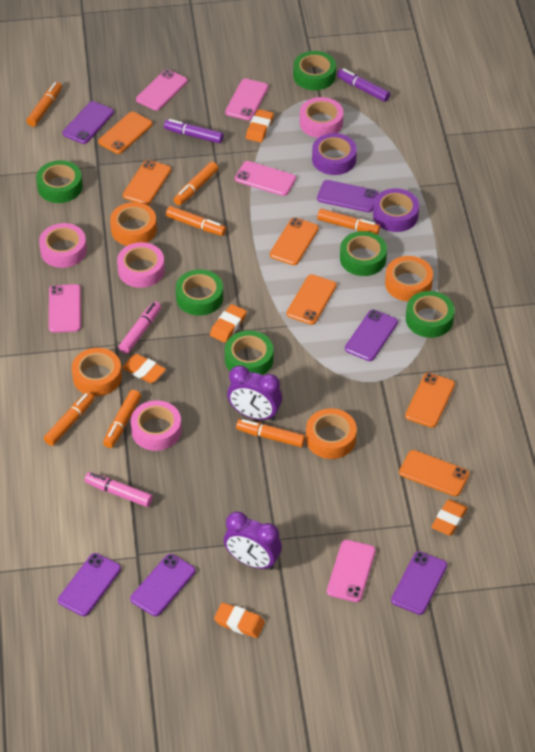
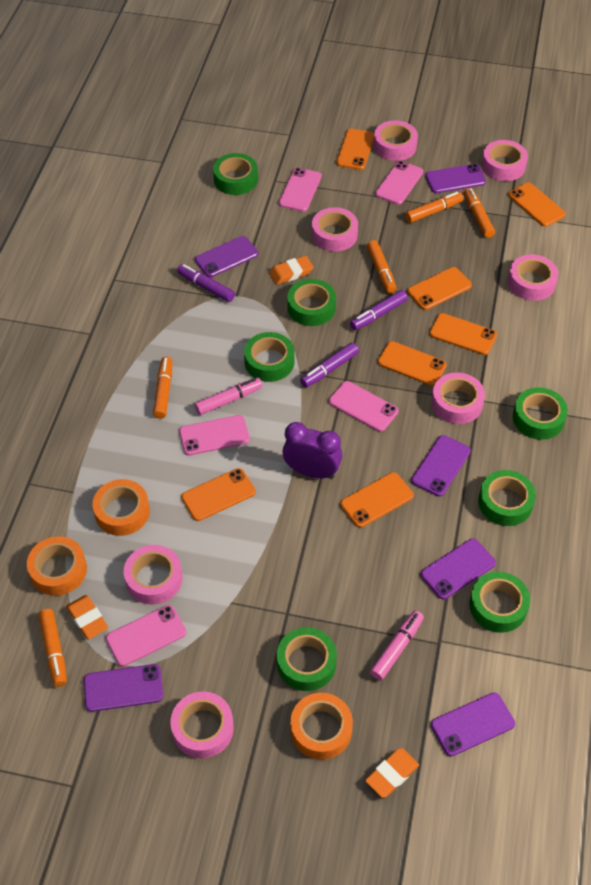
green tape: [36,160,83,203] [176,269,223,316] [225,330,273,375] [293,51,336,90] [340,231,387,276] [406,291,455,338] = 6 -> [213,153,258,195] [244,332,294,382] [277,627,337,691] [287,279,336,326] [469,572,530,633] [478,470,536,526] [513,387,568,440] = 7
orange eraser: [122,354,166,383] [210,304,247,343] [214,603,265,638] [246,109,274,143] [431,499,468,536] = 5 -> [66,595,108,639] [269,256,314,285] [365,748,419,798] = 3
orange marker: [27,82,62,127] [44,392,94,446] [103,390,141,448] [166,206,226,236] [174,162,218,206] [236,419,305,447] [317,209,380,235] = 7 -> [38,609,67,687] [153,356,172,419] [367,240,397,293] [405,192,463,223] [464,188,495,238] = 5
orange phone: [98,112,153,154] [123,160,171,205] [270,217,319,265] [287,274,337,325] [399,450,470,496] [405,373,455,428] = 6 -> [181,468,256,521] [336,129,374,170] [340,472,414,528] [378,341,447,386] [408,267,472,310] [429,313,497,355] [508,182,566,227] = 7
orange tape: [72,348,122,396] [110,202,157,246] [306,408,357,459] [385,256,433,302] = 4 -> [27,536,87,596] [92,479,150,536] [290,693,353,760] = 3
pink tape: [39,223,87,268] [117,242,165,288] [131,400,182,451] [300,97,344,138] = 4 -> [124,545,183,605] [171,691,234,759] [312,207,358,252] [374,120,418,161] [431,373,485,424] [482,140,528,181] [508,254,558,301] = 7
purple clock: [224,511,282,570] [227,365,282,421] = 2 -> [282,422,342,479] = 1
purple marker: [164,119,224,143] [337,68,390,102] = 2 -> [177,264,235,302] [300,343,359,388] [350,290,408,330] = 3
purple tape: [312,133,357,175] [373,188,419,232] = 2 -> none = 0

